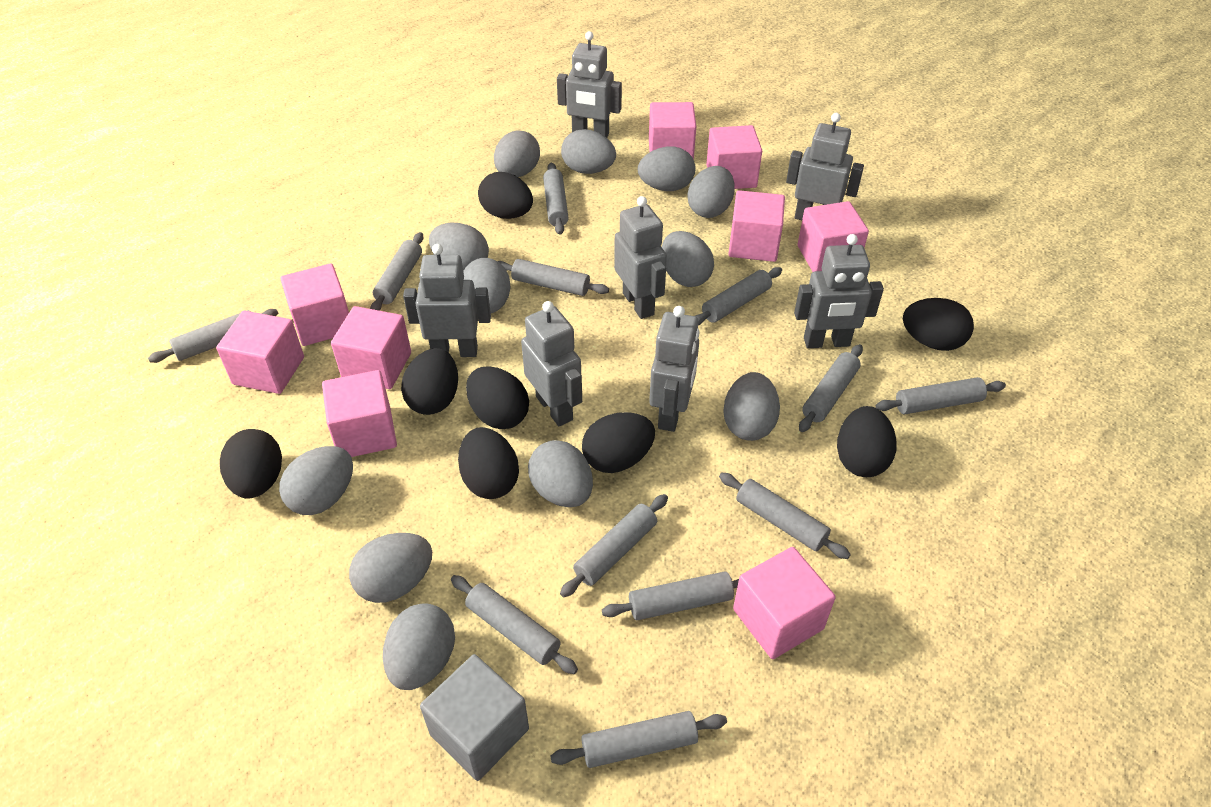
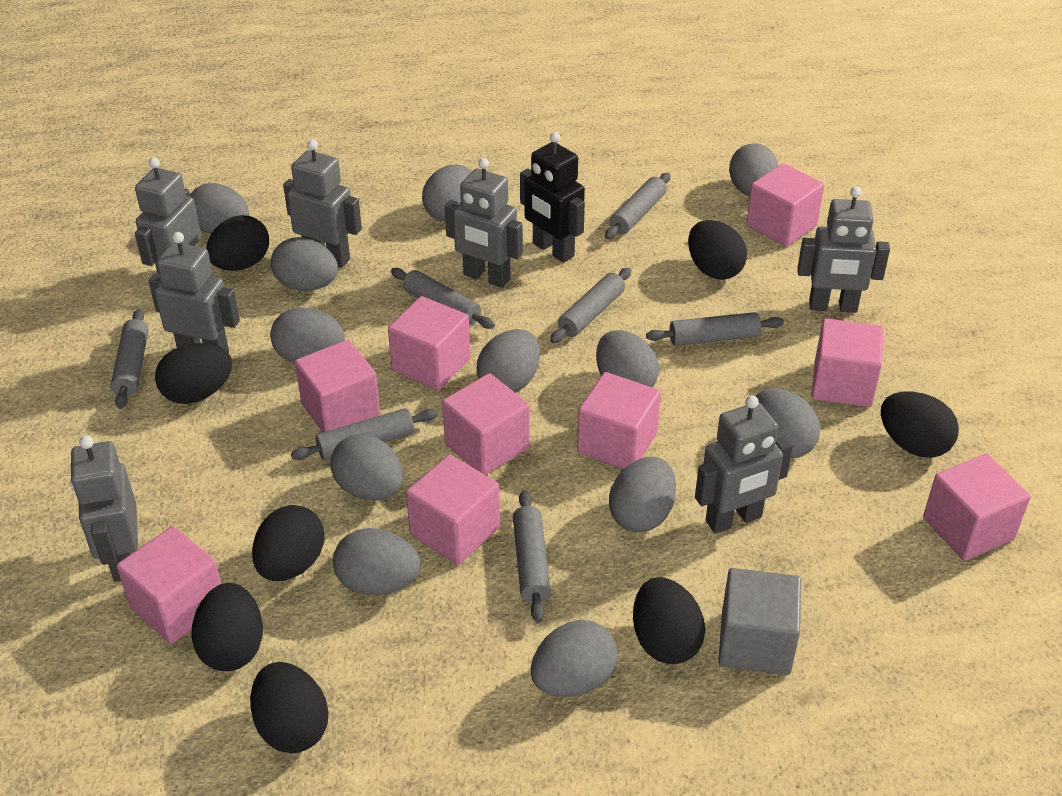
black robot: none = 0 -> [520,132,585,263] = 1
grey rolling pin: [148,309,278,363] [370,232,423,311] [451,575,578,674] [497,259,609,296] [543,163,569,235] [550,711,727,768] [560,494,668,597] [602,571,739,620] [695,267,782,325] [719,473,851,559] [799,344,863,432] [876,377,1006,414] = 12 -> [111,309,149,409] [291,408,437,460] [391,268,495,329] [513,490,551,622] [550,268,631,343] [605,173,670,239] [646,312,784,346] = 7

